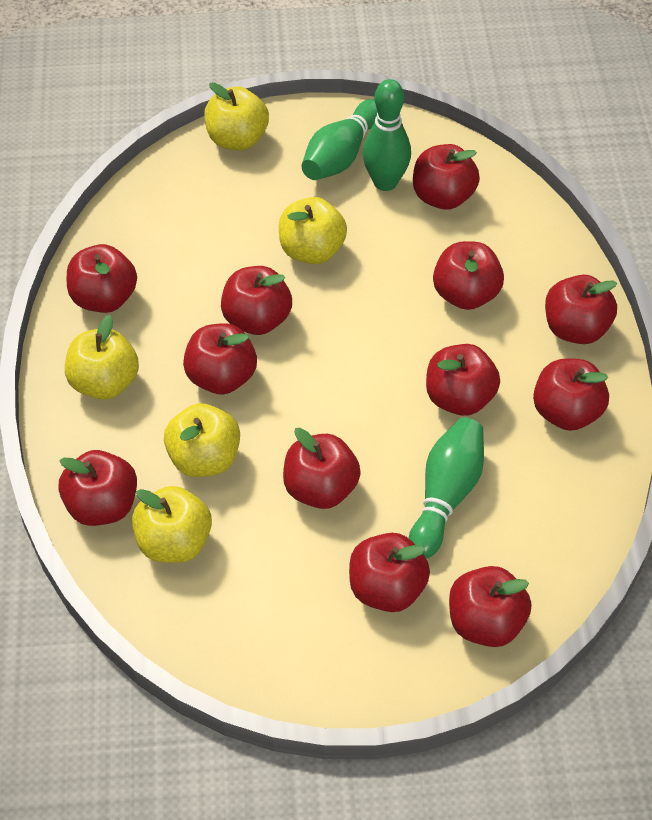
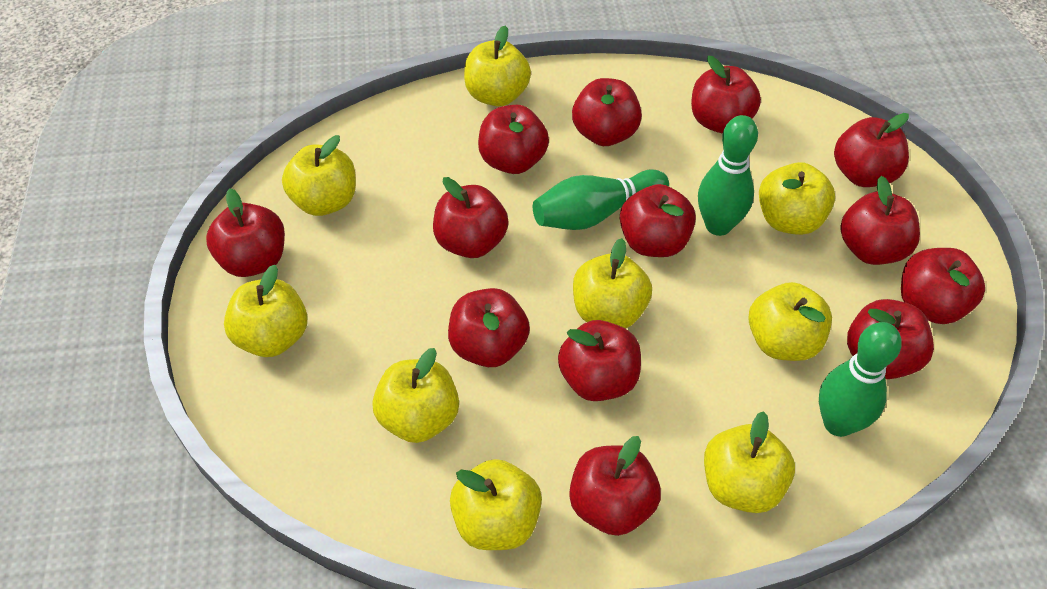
red apple: [58,450,137,526] [67,244,137,313] [183,323,257,395] [221,266,292,335] [283,428,361,509] [349,533,430,612] [413,144,480,210] [426,344,500,416] [433,241,504,310] [449,566,531,647] [533,358,609,431] [545,275,617,344] = 12 -> [206,188,285,277] [433,177,509,258] [448,288,530,367] [478,105,549,174] [558,320,641,401] [569,436,661,536] [572,78,642,146] [620,184,696,257] [691,56,761,133] [834,113,909,187] [840,176,920,265] [847,299,934,379] [901,248,985,324] = 13
yellow apple: [65,315,139,400] [132,486,212,563] [164,403,240,477] [204,82,269,150] [279,197,347,264] = 5 -> [224,265,308,357] [282,135,356,216] [372,348,459,443] [450,459,542,550] [464,26,531,106] [573,238,652,329] [704,411,795,513] [748,282,832,361] [759,162,835,235] = 9

